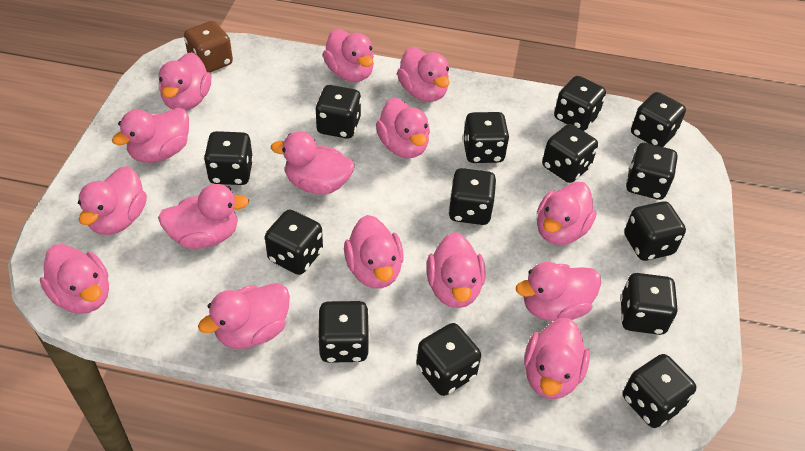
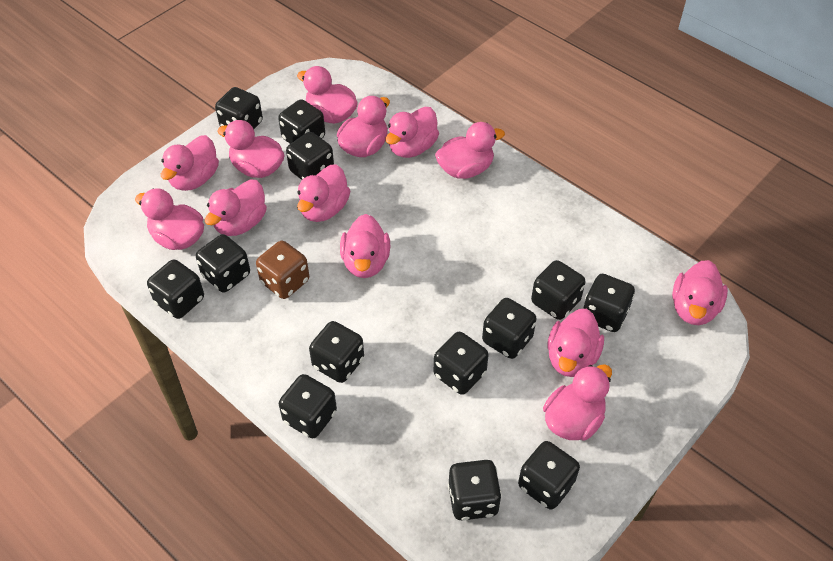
black dice: [204,131,253,185] [265,210,323,275] [315,85,361,139] [318,301,370,363] [416,323,481,396] [448,168,497,225] [463,112,510,163] [542,124,598,183] [554,76,606,131] [620,273,677,335] [623,354,696,428] [624,201,686,261] [626,143,677,200] [631,92,686,147] = 14 -> [147,259,204,319] [196,234,250,292] [215,87,263,129] [278,99,325,144] [279,374,337,439] [286,132,334,180] [309,321,364,383] [433,332,489,395] [448,460,502,520] [482,298,536,359] [518,441,580,509] [531,260,585,320] [583,274,635,332] = 13
pink duck: [40,244,109,314] [78,166,147,235] [112,108,189,163] [158,184,249,249] [159,52,211,110] [198,283,290,349] [271,131,355,195] [323,29,374,82] [344,215,404,288] [376,98,430,158] [397,47,450,102] [426,232,486,308] [516,262,601,321] [524,318,590,399] [537,182,597,245] = 15 -> [135,188,204,250] [161,135,219,191] [205,180,267,236] [218,120,285,178] [297,66,358,124] [297,164,350,222] [337,96,390,157] [340,214,390,278] [385,107,439,158] [435,122,505,179] [543,364,612,441] [547,309,604,377] [672,260,728,325] = 13

